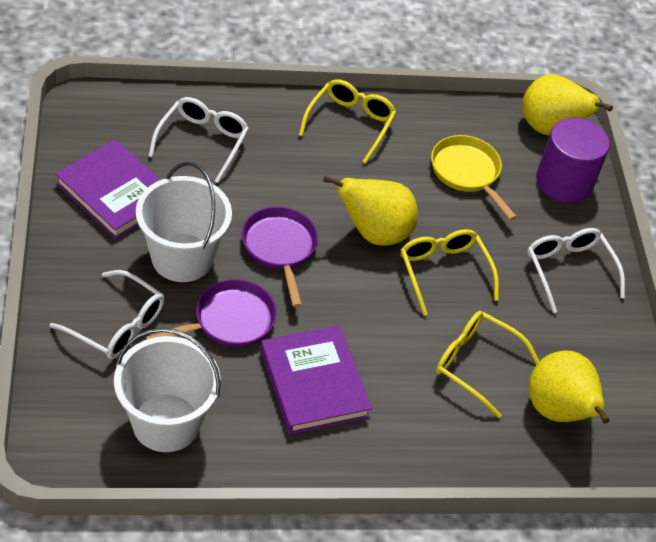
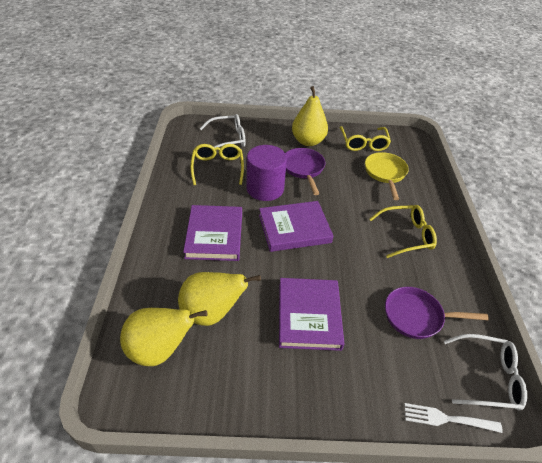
purple book: [55,139,161,239] [260,325,372,435] = 2 -> [183,205,242,261] [259,201,333,252] [279,278,344,351] = 3
white bucket: [114,328,221,452] [136,162,232,282] = 2 -> none = 0
white fork: none = 0 -> [404,403,503,433] = 1
white glasses: [50,270,164,359] [148,97,249,183] [527,228,625,313] = 3 -> [200,114,246,148] [444,334,527,411] = 2

